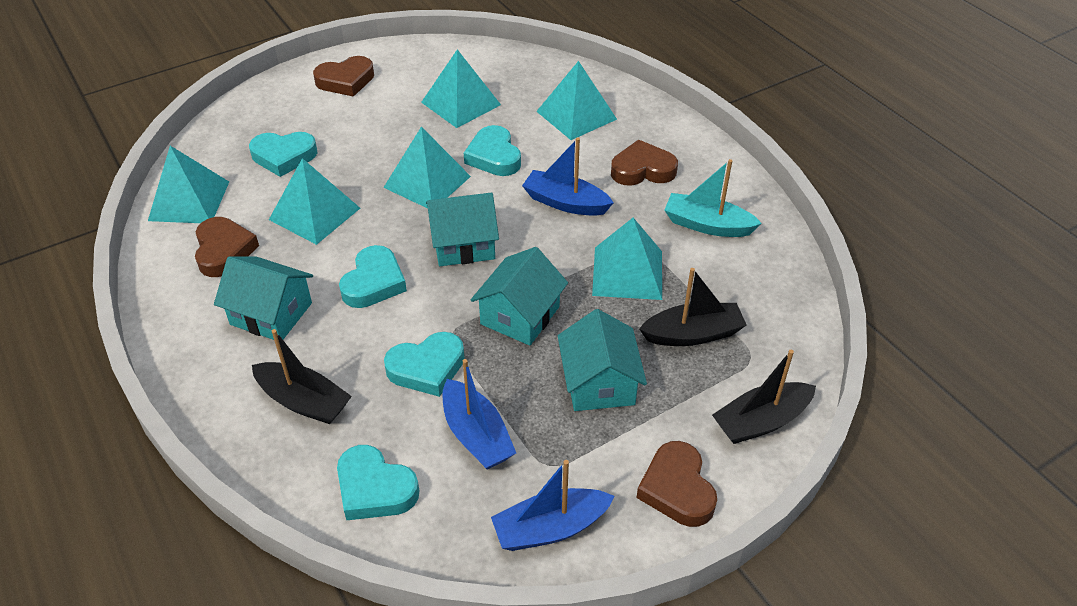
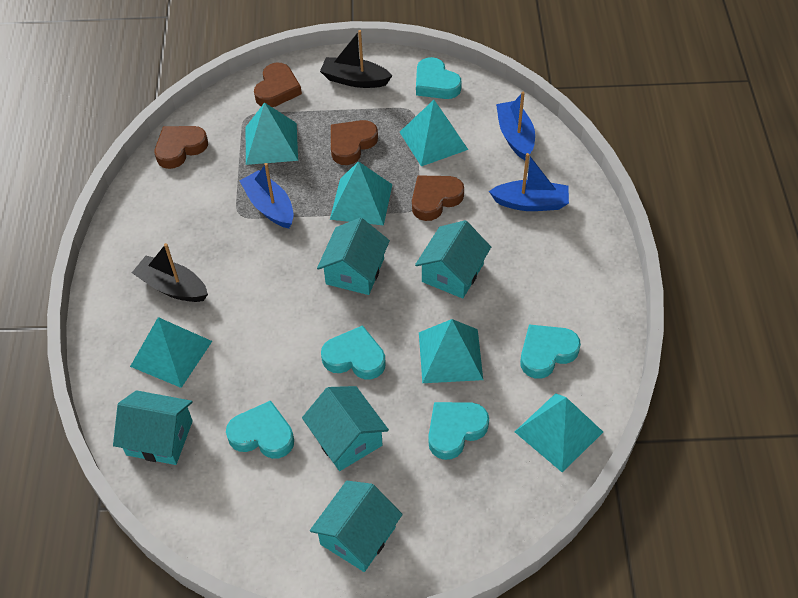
black boat: [252,329,352,424] [639,268,746,346] [712,350,816,444] = 3 -> [132,243,208,302] [320,30,392,88] = 2
turquoise boat: [664,159,762,237] = 1 -> none = 0
turquoise house: [214,256,313,340] [426,193,499,266] [471,247,568,346] [558,309,647,411] = 4 -> [113,390,193,465] [302,386,389,471] [310,481,403,572] [317,218,390,295] [415,220,491,298] = 5

